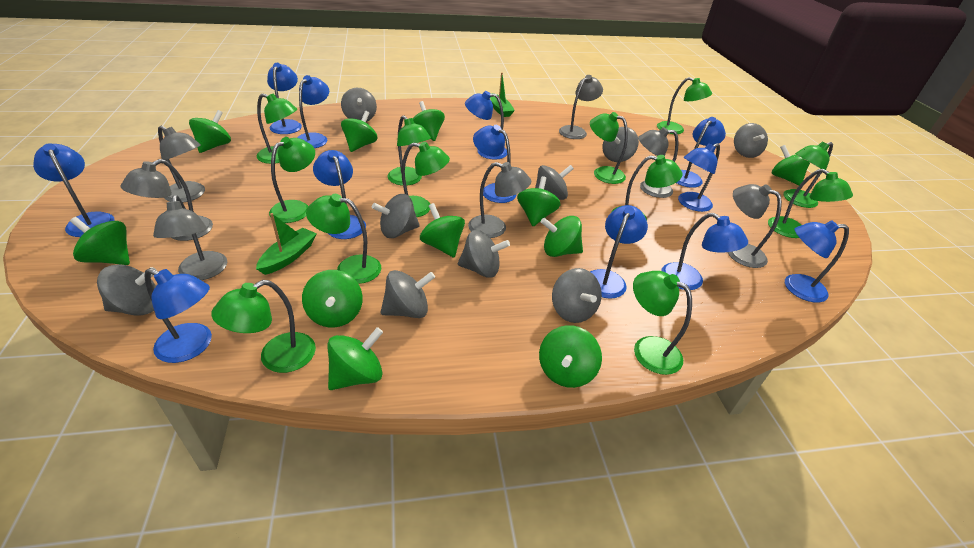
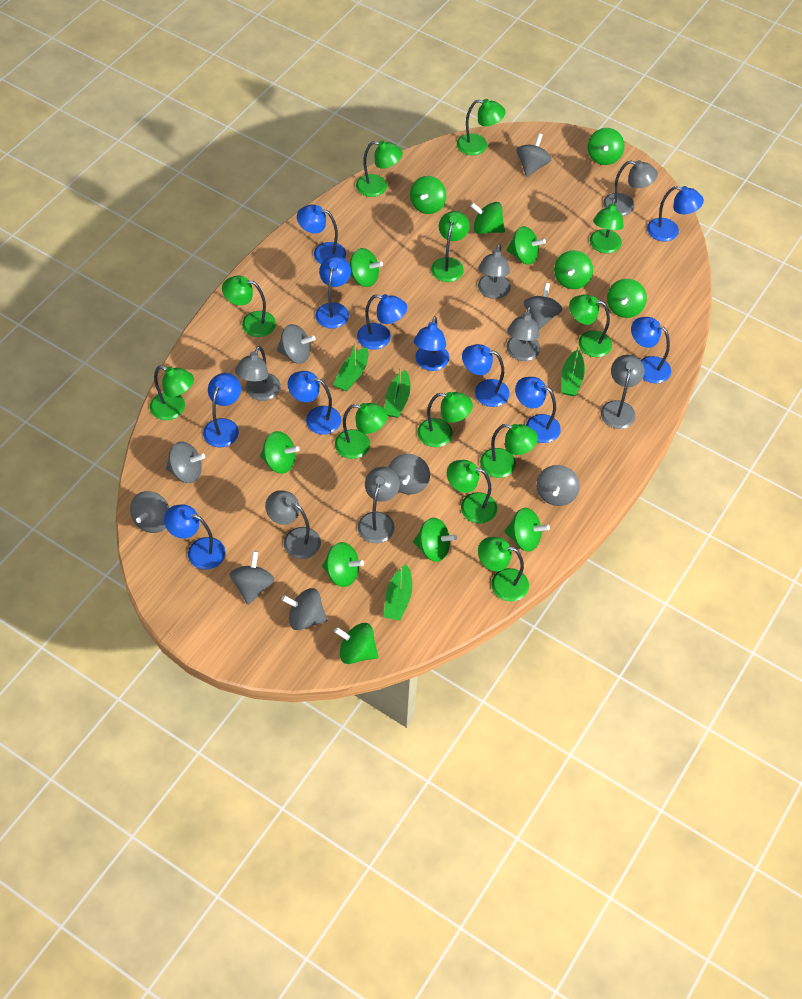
blue lamp: [33,143,115,237] [144,268,212,363] [267,63,302,134] [297,75,329,148] [313,150,366,239] [465,91,507,160] [473,125,517,203] [590,205,648,299] [661,213,748,290] [676,117,726,188] [678,143,720,212] [785,220,849,303] = 12 -> [164,505,225,570] [203,373,241,447] [288,371,341,435] [297,205,346,264] [315,256,351,329] [357,294,407,350] [414,316,449,371] [462,344,509,407] [515,377,561,443] [631,317,671,383] [647,186,704,241] = 11
green boat: [256,213,317,275] [490,72,515,117] = 2 -> [333,342,368,392] [384,564,412,621] [385,367,410,418] [561,346,585,396] = 4
green spinning top: [70,217,130,265] [189,110,231,153] [302,270,363,327] [327,327,383,390] [341,111,378,152] [413,101,445,141] [420,203,465,258] [517,176,561,226] [539,325,602,388] [541,216,583,257] [772,145,810,186] = 11 -> [260,431,300,474] [322,542,364,587] [334,623,378,664] [350,248,383,287] [410,176,446,214] [413,518,457,562] [470,202,505,234] [504,508,550,552] [507,226,546,265] [554,250,593,289] [588,128,624,165] [607,279,647,318] = 12

